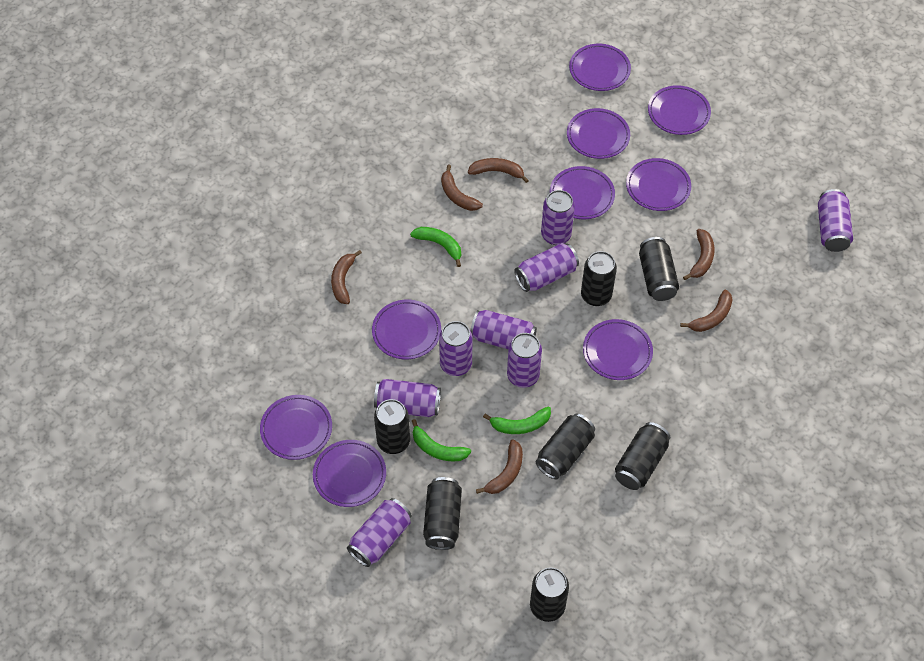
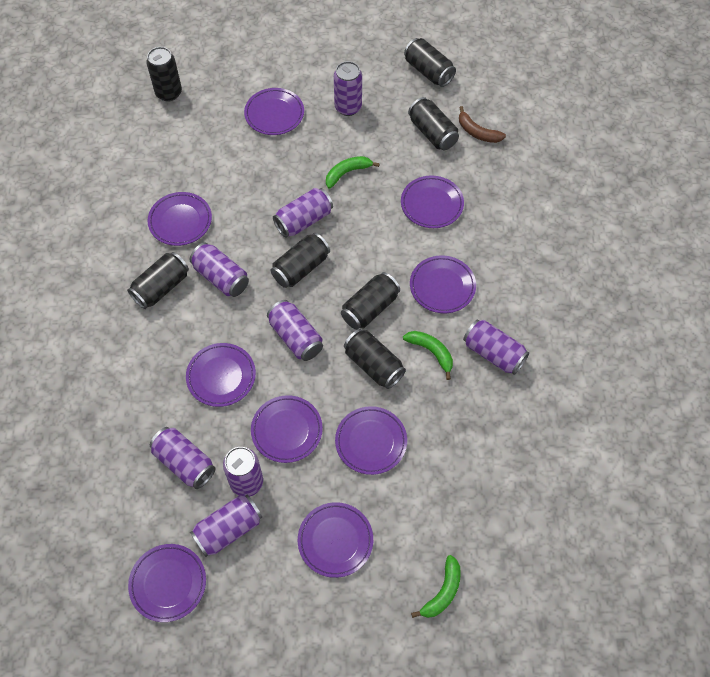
brown banana: [331,250,362,304] [441,165,483,211] [468,158,529,183] [476,439,523,494] [680,290,733,332] [683,229,715,280] = 6 -> [459,106,506,143] = 1

